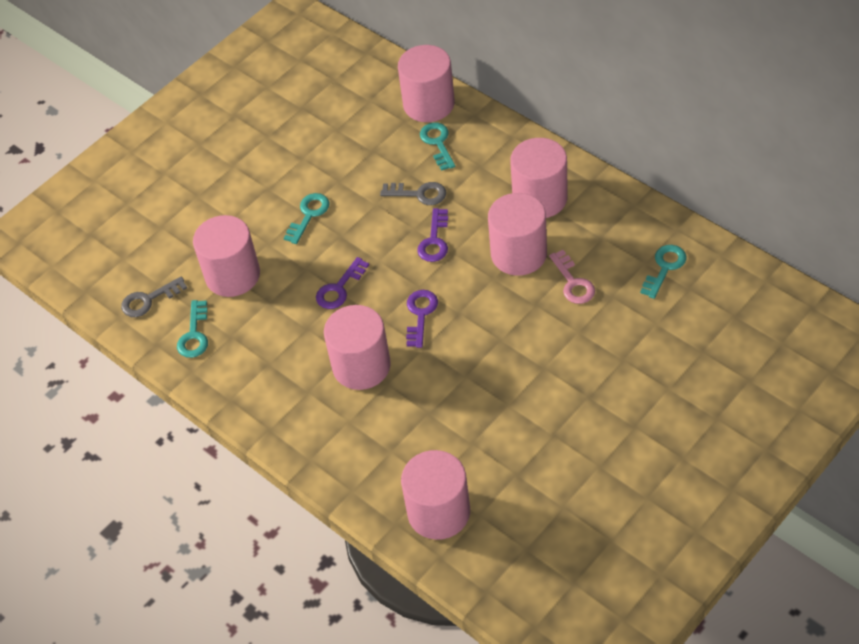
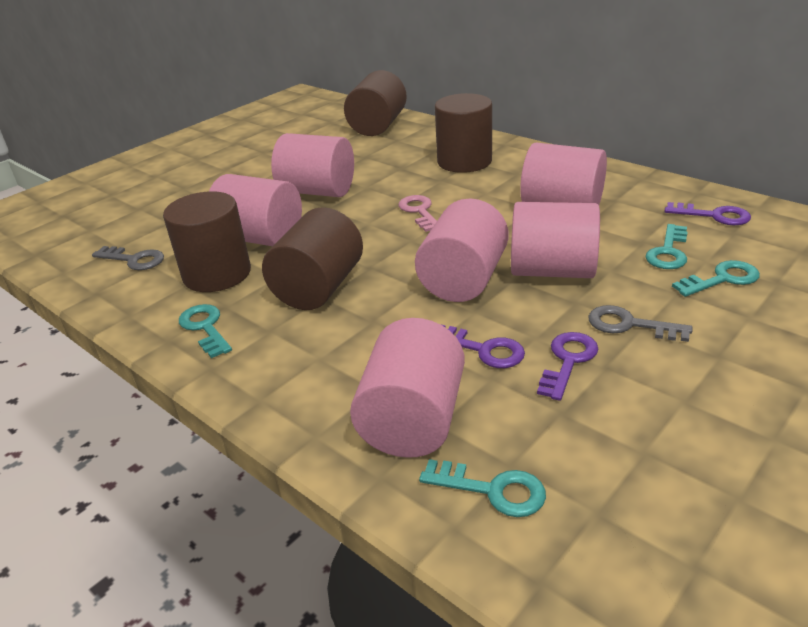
brown cylinder: none = 0 -> [163,191,251,292] [262,207,363,310] [344,70,407,136] [435,93,492,173] = 4

